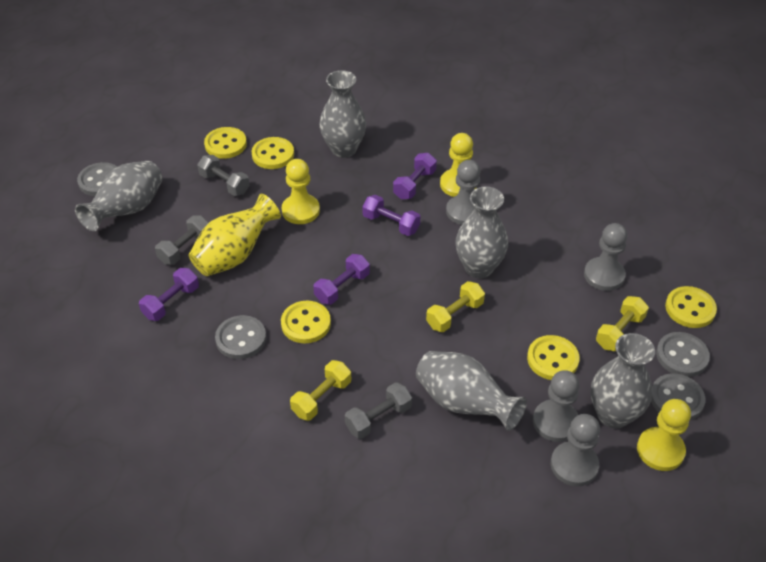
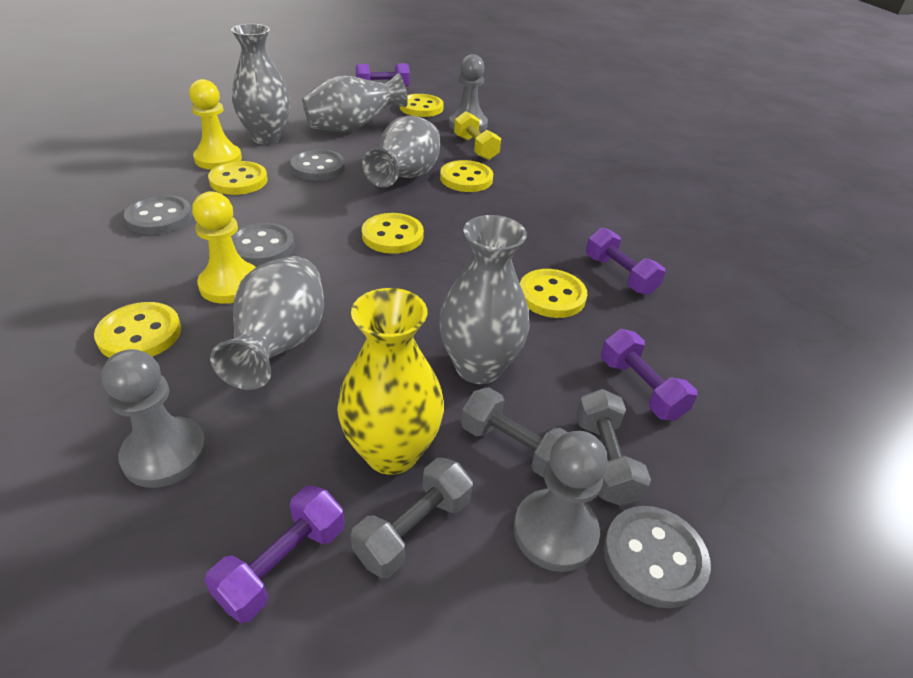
grey pawn: [446,160,480,225] [533,370,580,442] [551,414,600,486] [584,223,628,291] = 4 -> [101,349,207,488] [449,54,488,132] [514,431,608,572] = 3
yellow button: [204,127,247,159] [252,137,294,169] [281,301,331,344] [527,335,580,380] [665,286,717,328] = 5 -> [94,302,181,358] [208,161,268,195] [362,213,424,254] [400,94,444,117] [440,160,493,192] [520,269,587,318] = 6
yellow dumbbell: [290,360,351,421] [426,281,485,332] [596,296,649,351] = 3 -> [454,111,501,160] = 1
yellow pawn: [282,159,320,224] [440,133,477,197] [637,399,691,471] = 3 -> [189,79,242,170] [192,191,256,304] = 2

